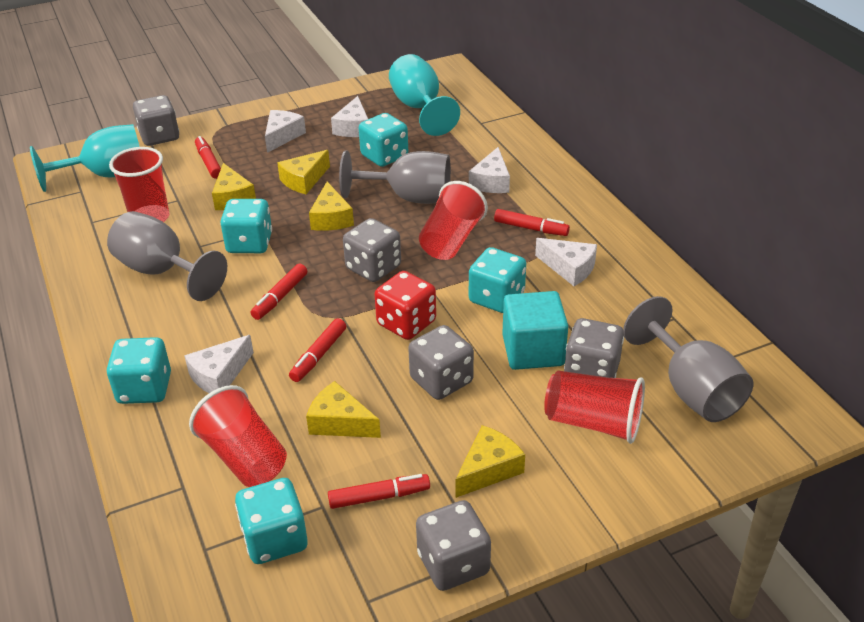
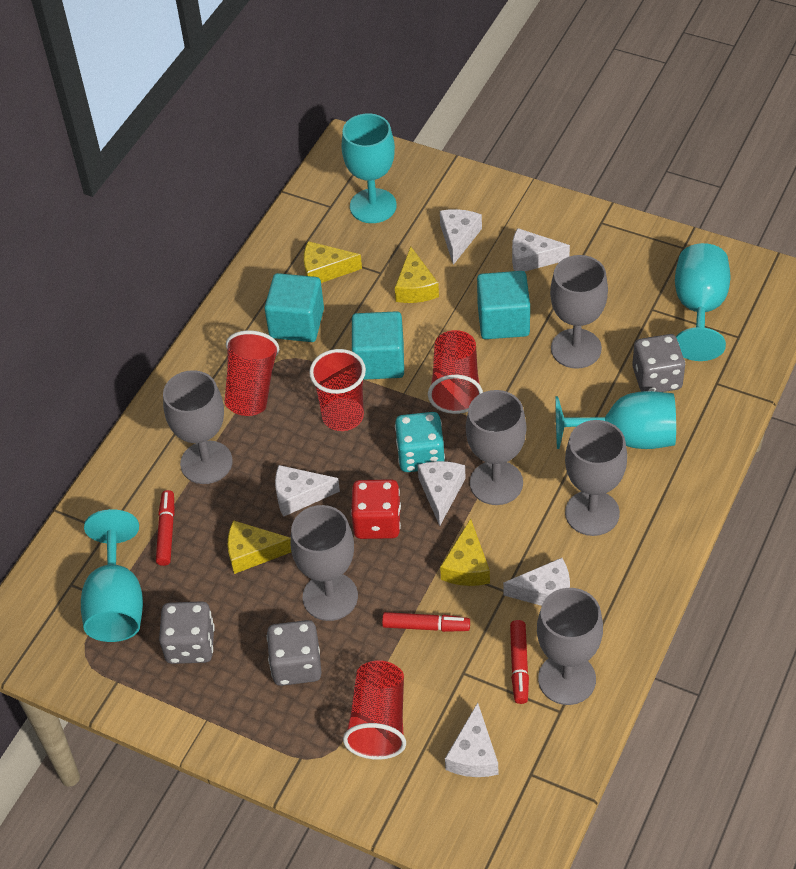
grey dice: [133,95,179,146] [343,218,401,282] [408,325,474,400] [416,500,491,591] [564,318,624,378] = 5 -> [159,601,215,664] [267,620,322,686] [632,334,685,392] = 3
grey goblet: [107,211,227,301] [339,151,451,204] [623,296,753,422] = 3 -> [163,370,233,484] [290,505,358,621] [466,390,526,505] [537,588,603,705] [550,255,608,369] [565,420,627,536] = 6
red marker: [195,136,221,179] [251,263,307,320] [289,318,346,382] [328,474,430,509] [494,209,570,236] = 5 -> [156,490,175,566] [382,612,470,632] [510,620,529,704] = 3
turquoise cube: [502,291,568,370] = 1 -> [264,273,324,342] [352,311,404,380] [477,271,530,339] = 3
turquoise dice: [107,337,171,404] [220,199,272,253] [235,478,308,564] [359,113,408,167] [469,247,526,313] = 5 -> [395,412,445,472] = 1
turquoise goblet: [30,124,140,192] [389,54,460,136] = 2 -> [81,509,143,642] [341,113,397,223] [555,391,676,449] [675,243,730,361] = 4
white cheese: [184,335,254,393] [265,110,306,153] [331,96,368,137] [469,147,510,193] [535,238,597,286] = 5 -> [275,465,340,517] [418,461,466,526] [440,209,482,265] [445,703,498,777] [503,558,570,606] [512,228,570,272] = 6
yellow cheese: [212,163,256,210] [277,150,330,194] [306,381,381,438] [309,182,354,231] [455,425,525,498] = 5 -> [228,520,291,574] [304,241,362,283] [395,247,439,303] [440,519,490,586] = 4

